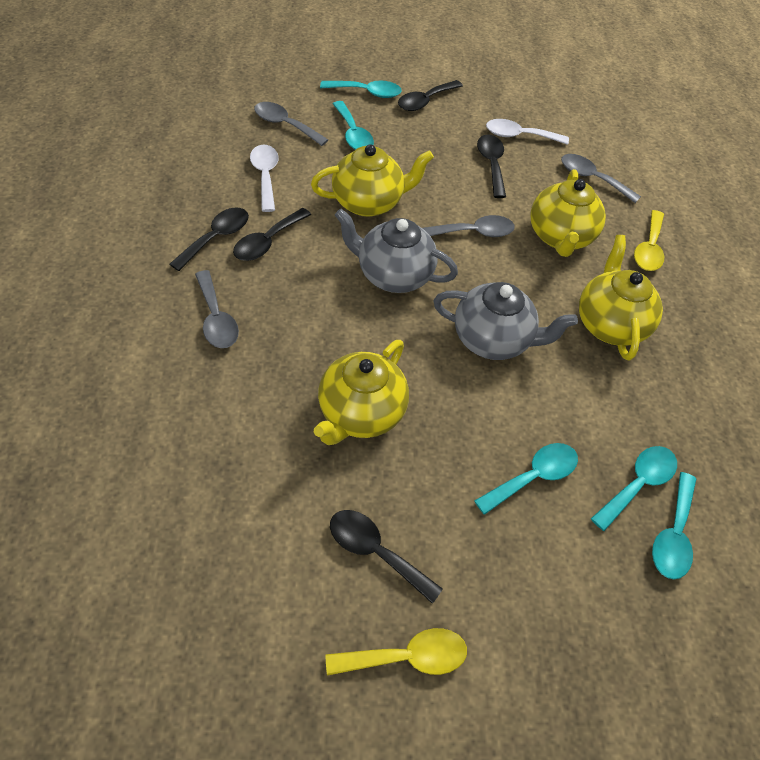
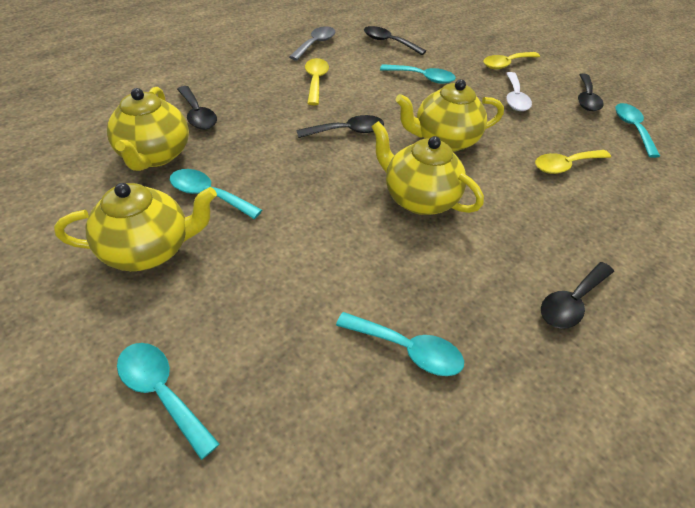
grey spoon: [195,270,239,348] [254,102,328,146] [423,215,515,237] [561,154,641,203] = 4 -> [289,26,335,61] = 1
grey teapot: [335,209,458,293] [434,282,578,360] = 2 -> none = 0
white spoon: [250,144,279,212] [486,119,569,145] = 2 -> [506,72,532,111] = 1
yellow spoon: [326,628,467,676] [634,210,664,271] = 2 -> [305,58,329,105] [483,52,540,69] [535,150,611,174] = 3

